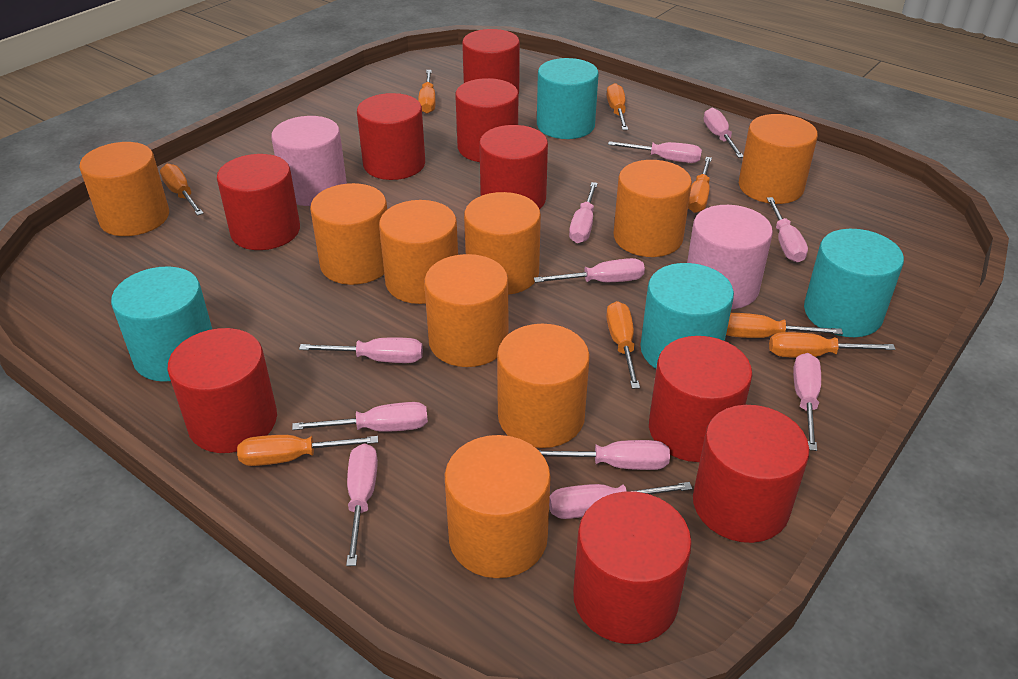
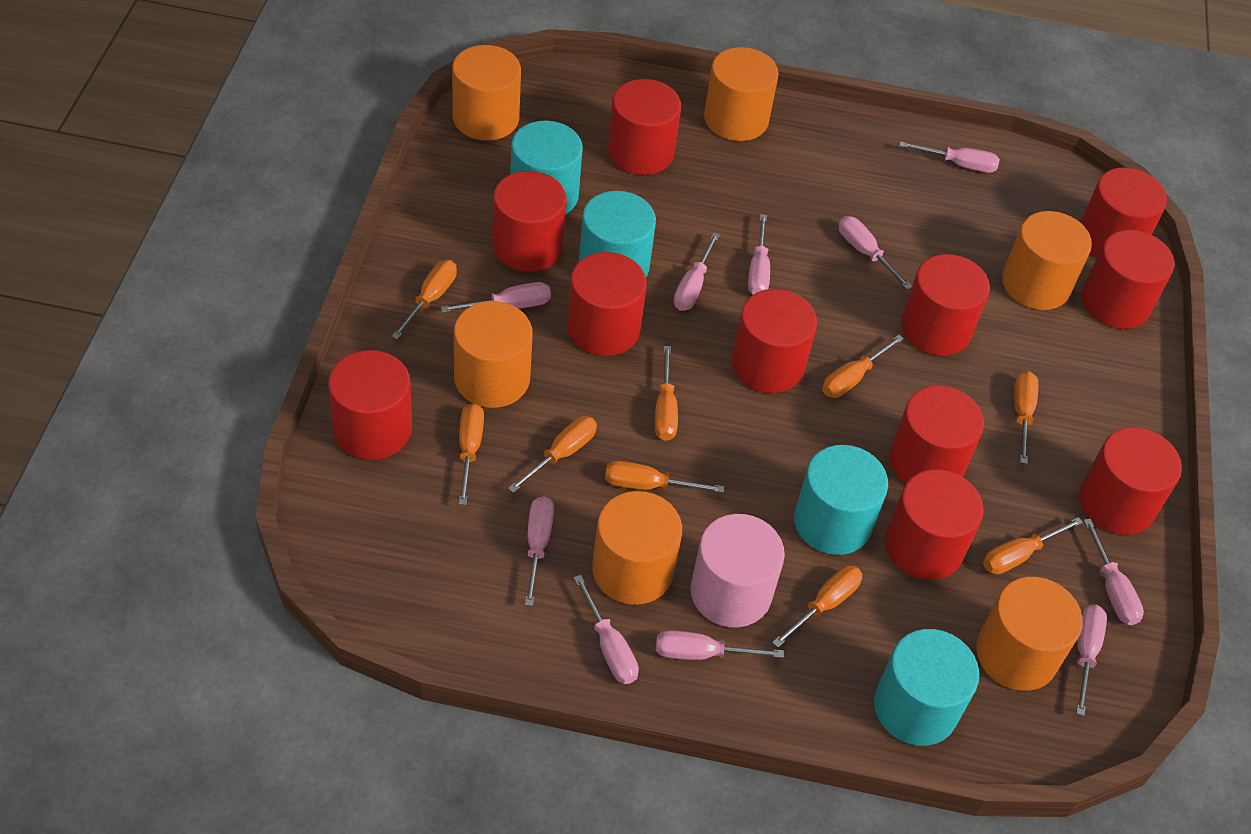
orange cylinder: [79,142,169,236] [310,183,387,285] [379,200,458,304] [424,254,508,367] [445,435,551,578] [464,192,541,295] [497,324,590,448] [614,160,692,257] [739,114,818,204] = 9 -> [452,45,521,141] [454,301,533,408] [592,491,682,605] [704,47,779,141] [976,577,1083,691] [1002,211,1092,310] = 6
orange screwdriver: [160,164,204,216] [237,435,378,466] [418,70,436,114] [606,301,640,389] [607,83,628,130] [688,157,712,213] [726,313,843,338] [769,332,896,357] = 8 -> [392,260,457,339] [459,403,484,505] [508,416,597,493] [605,461,724,493] [655,346,678,441] [772,565,862,647] [822,335,904,398] [983,517,1083,575] [1014,371,1038,464] = 9
pink cylinder: [271,116,347,206] [687,205,773,309] = 2 -> [690,514,785,627] = 1
pink screwdriver: [292,402,428,432] [299,337,423,363] [346,444,378,566] [534,258,645,283] [539,440,670,470] [549,482,693,519] [569,182,598,243] [608,141,702,163] [704,108,743,158] [767,197,808,262] [793,353,821,451] = 11 -> [441,282,551,313] [525,496,554,606] [574,575,639,684] [656,630,784,660] [674,232,720,311] [748,214,770,295] [839,216,912,290] [900,141,1000,173] [1076,605,1107,716] [1084,519,1144,625] = 10
red cylinder: [167,328,277,453] [217,154,300,250] [357,93,425,180] [455,78,518,162] [462,29,520,95] [479,125,548,209] [573,491,692,644] [649,336,752,462] [693,405,810,543] = 9 -> [328,350,412,460] [492,171,567,272] [567,252,647,356] [608,79,681,175] [732,289,817,393] [885,469,984,580] [889,386,984,484] [901,254,990,356] [1079,427,1182,535] [1080,168,1167,258] [1082,230,1174,329] = 11

